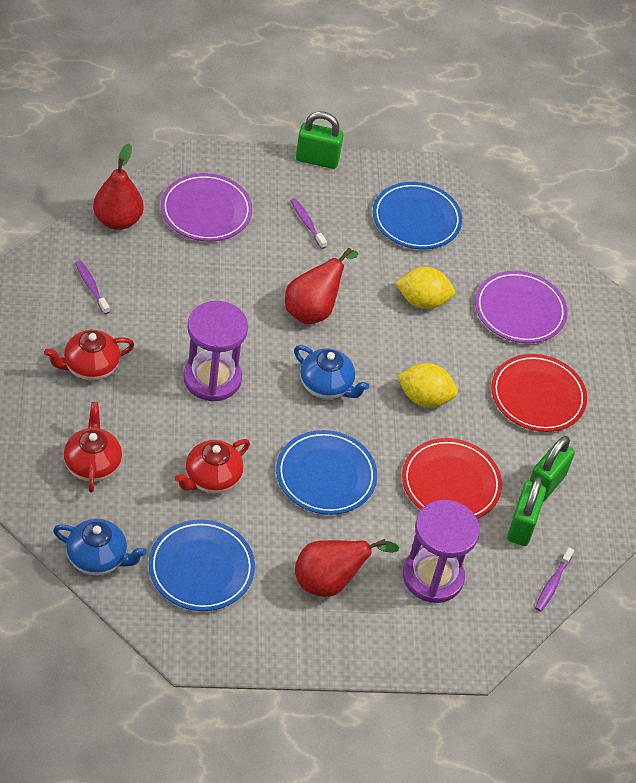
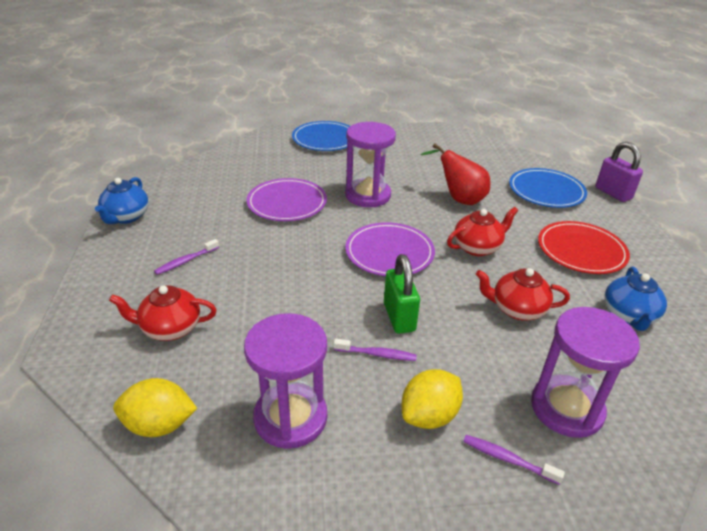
blue plate: [148,519,255,611] [276,430,377,515] [373,182,462,249] = 3 -> [292,121,350,151] [509,168,587,208] = 2
green padlock: [296,111,343,169] [507,476,546,546] [530,436,575,502] = 3 -> [384,254,420,334] = 1
purple hourglass: [183,301,248,401] [403,500,480,603] = 2 -> [244,313,327,449] [345,122,396,207] [531,307,640,438] = 3
purple padlock: none = 0 -> [596,142,643,202] = 1
red pear: [93,144,143,230] [285,248,358,324] [295,539,399,597] = 3 -> [420,143,490,205] = 1
red plate: [402,438,502,519] [491,354,587,432] = 2 -> [538,221,630,274] = 1

